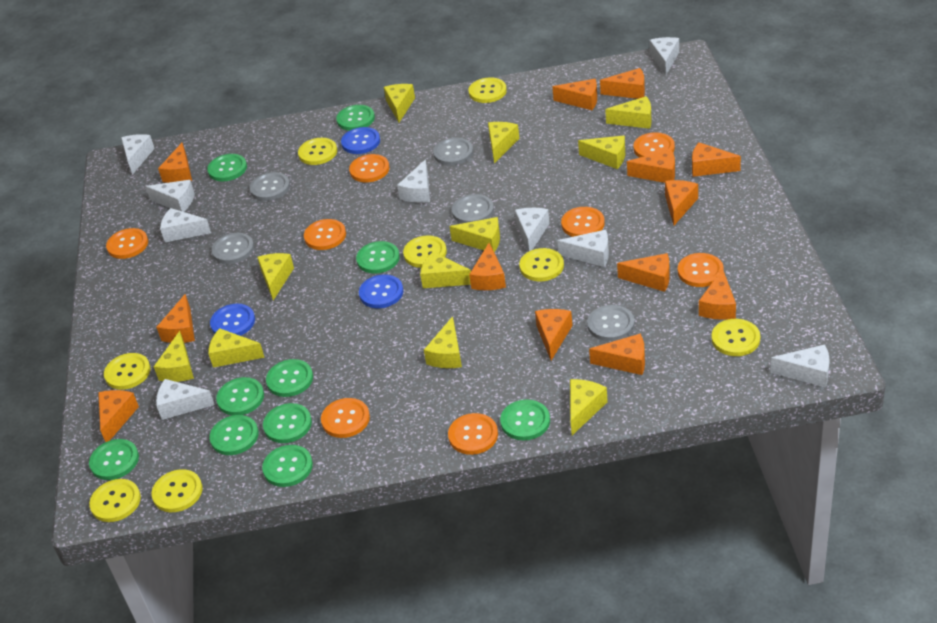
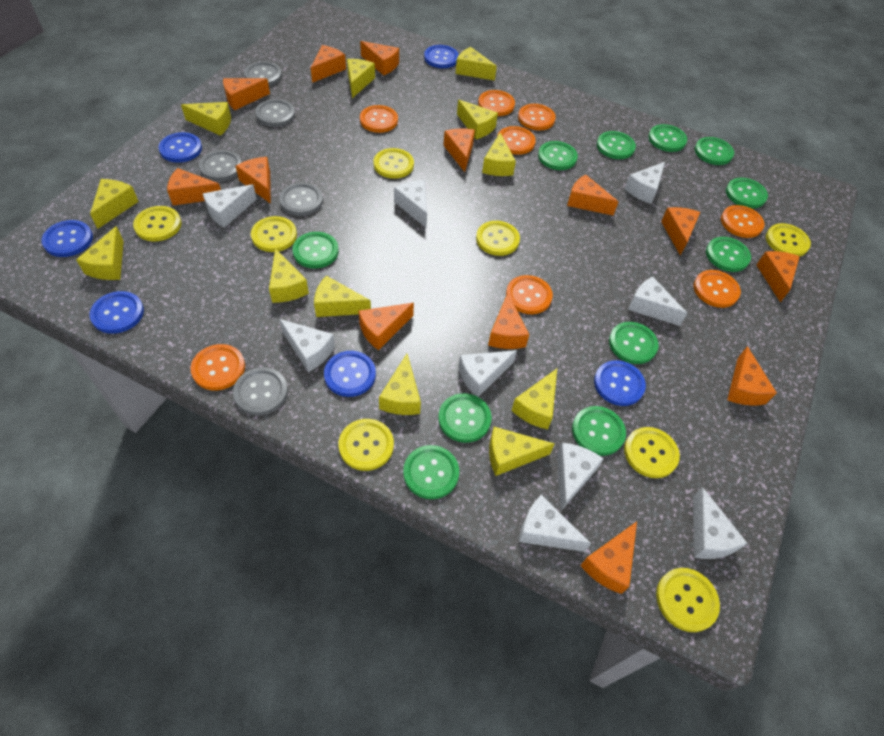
blue button: [210,304,255,336] [341,127,380,154] [359,275,403,308] = 3 -> [41,220,93,257] [89,291,144,334] [158,132,202,163] [324,351,376,397] [424,45,459,68] [594,360,646,406] = 6
green button: [89,439,139,480] [207,154,247,181] [209,415,259,455] [216,377,264,416] [262,445,313,487] [263,403,312,443] [266,359,313,397] [336,105,375,131] [356,241,400,274] [500,399,550,440] = 10 -> [292,232,339,268] [403,445,459,499] [438,393,492,443] [538,141,578,170] [572,406,626,456] [597,131,636,159] [609,322,659,364] [648,124,687,152] [695,137,734,165] [706,237,751,272] [726,178,768,209] = 11
yellow cheese: [154,331,194,382] [208,328,265,368] [257,253,294,300] [384,84,415,122] [420,252,471,288] [424,316,462,368] [449,217,500,252] [488,122,519,163] [570,379,608,435] [578,136,625,169] [605,96,651,129] = 11 -> [76,226,124,280] [90,179,139,229] [181,102,231,136] [269,248,309,303] [314,276,371,317] [347,59,375,98] [379,354,421,415] [456,47,497,81] [457,100,498,139] [482,133,516,176] [489,427,555,476] [511,369,557,429] = 12

